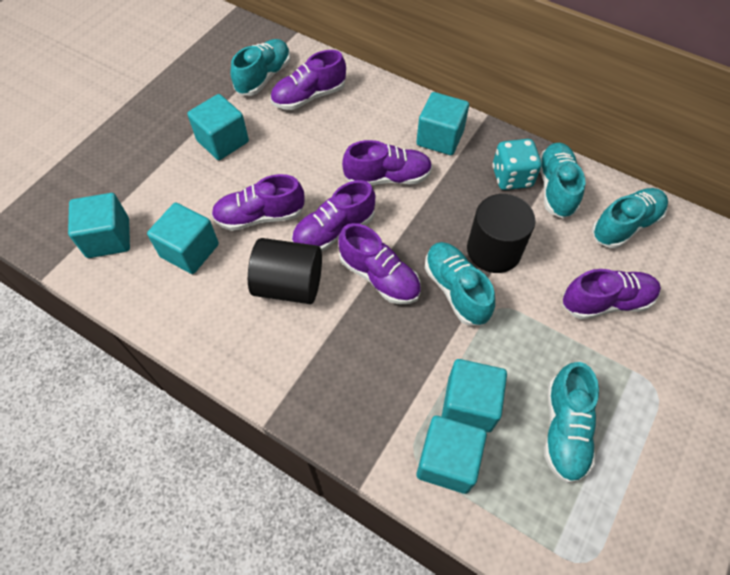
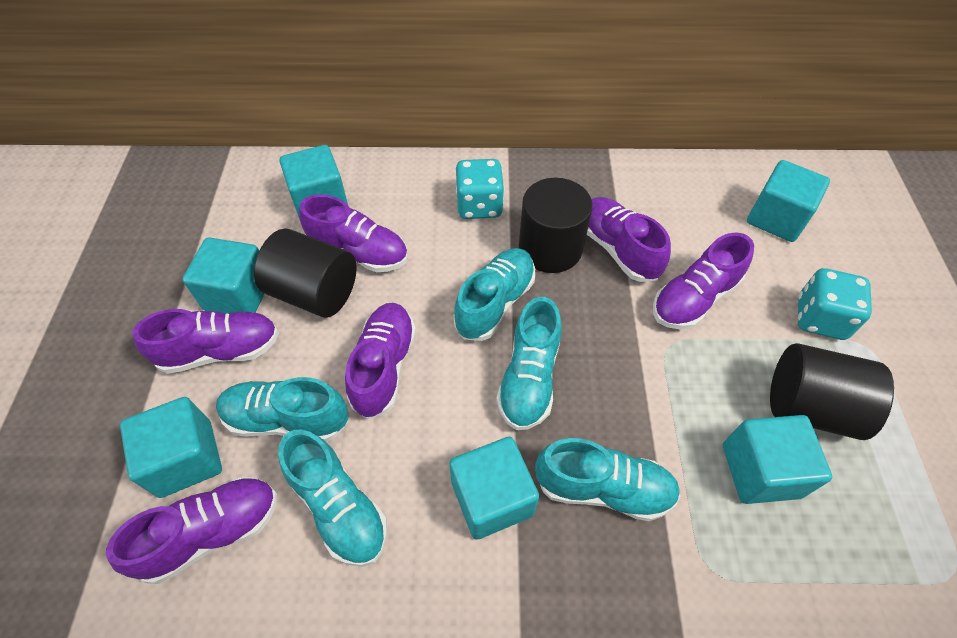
black cylinder: [248,238,322,304] [467,194,535,273] = 2 -> [254,228,357,318] [519,178,592,273] [770,343,894,440] = 3
turquoise dice: [492,139,541,190] = 1 -> [456,159,504,219] [798,268,872,340] = 2

